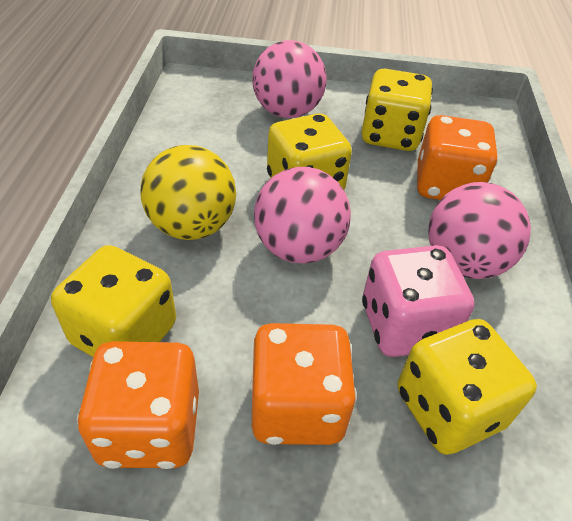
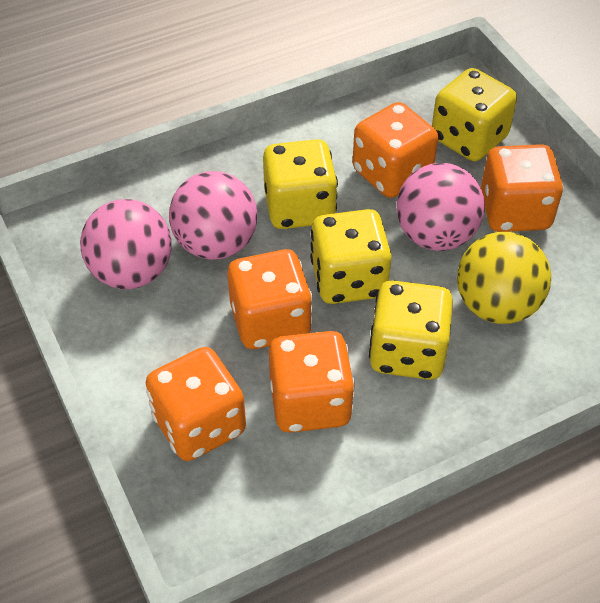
orange dice: [77,341,199,469] [251,323,357,445] [417,115,498,200] = 3 -> [146,347,246,461] [228,249,312,349] [269,331,355,433] [353,102,438,198] [481,144,563,232] = 5
pink dice: [362,245,474,357] = 1 -> none = 0

